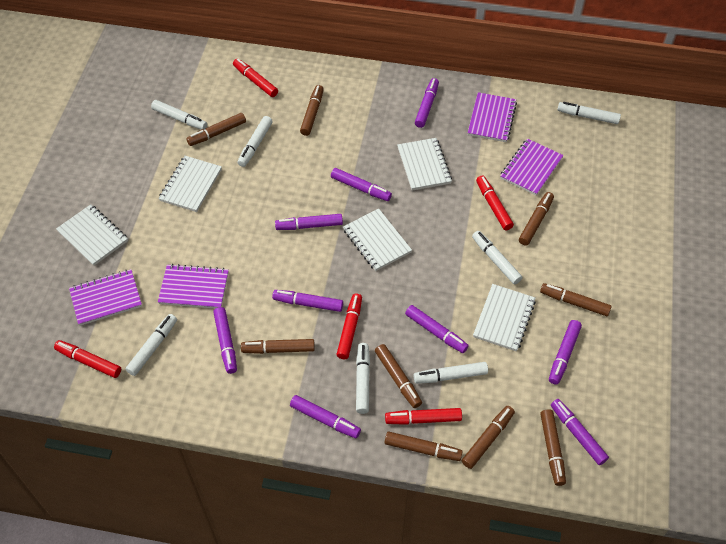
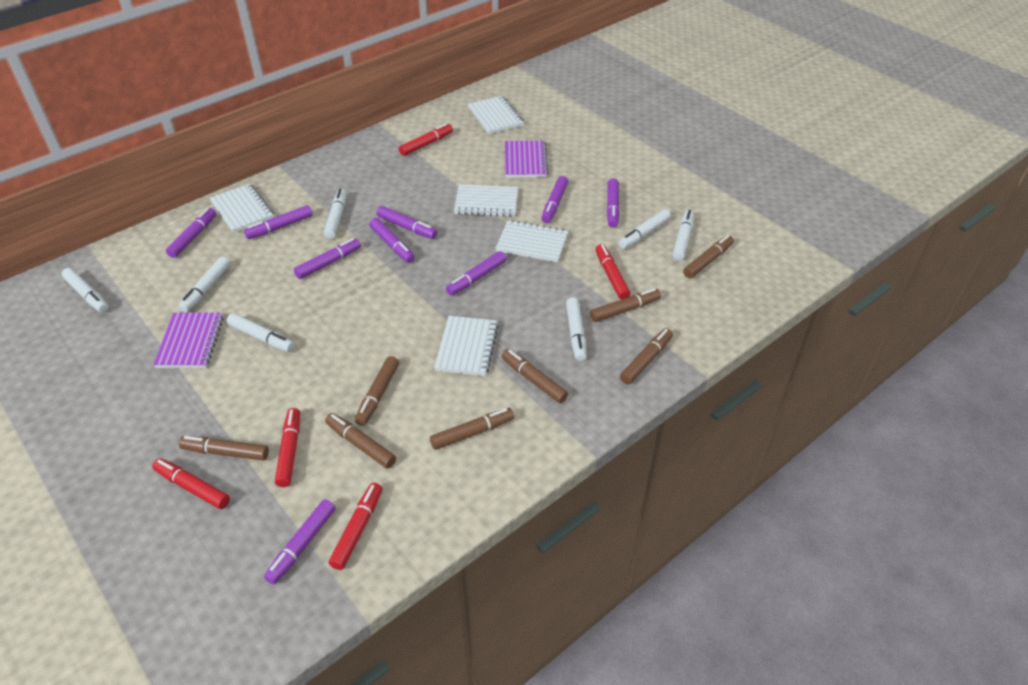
brown marker: [186,113,246,146] [241,339,315,354] [300,85,324,136] [375,344,422,408] [385,431,463,461] [462,406,515,469] [519,192,554,246] [540,283,611,316] [540,409,566,486] = 9 -> [179,436,269,460] [325,413,396,468] [355,356,399,426] [430,408,514,450] [502,349,568,403] [590,288,661,322] [620,328,673,385] [683,235,734,278] = 8
purple notebook: [69,269,142,326] [158,264,229,309] [468,92,517,142] [500,139,564,195] = 4 -> [153,312,224,368] [505,141,548,178] = 2

